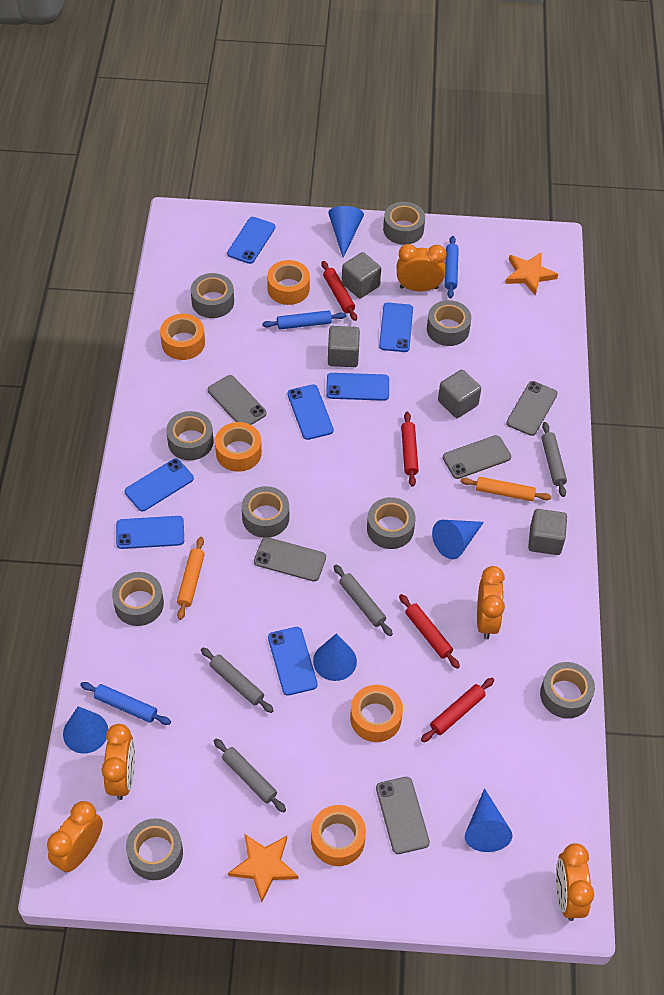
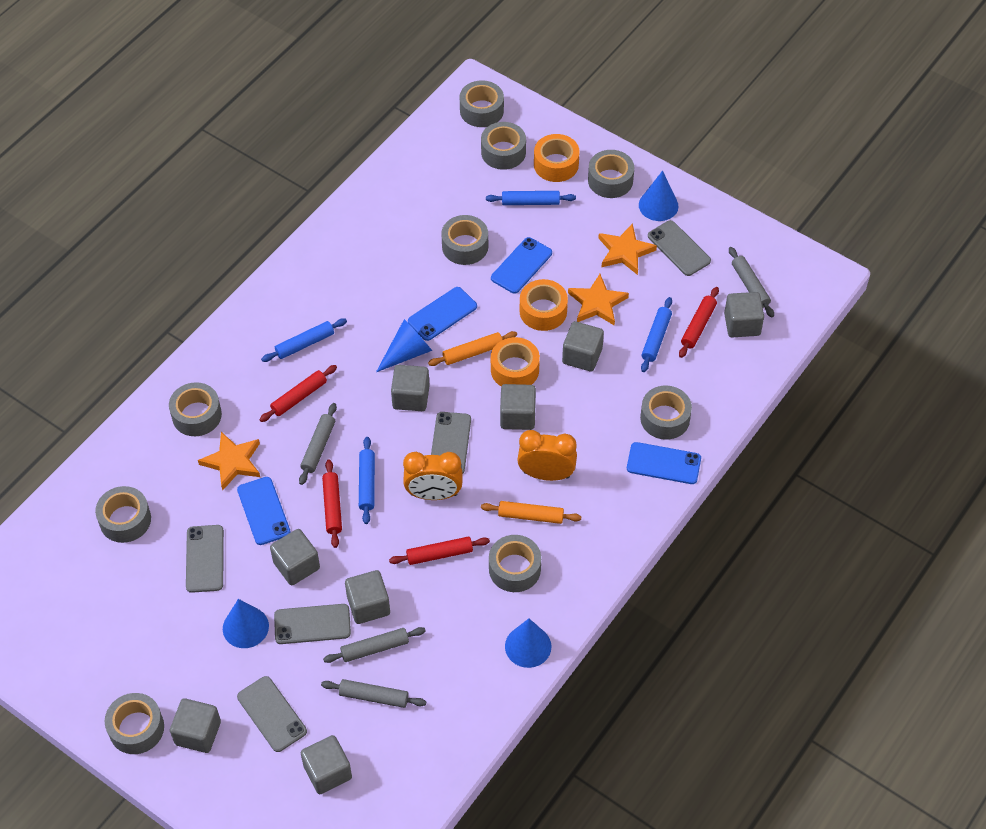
blue cone: [63,706,108,754] [313,633,357,681] [328,206,364,258] [432,520,484,559] [465,788,512,852] = 5 -> [223,599,269,648] [376,319,432,372] [505,619,551,668] [639,171,679,221] = 4
blue phone: [116,516,184,549] [125,459,194,511] [227,217,275,264] [268,627,318,696] [287,384,334,440] [326,373,389,401] [379,303,413,352] = 7 -> [237,477,291,545] [408,287,477,341] [491,237,552,294] [627,442,701,484] = 4
blue rolling pin: [80,682,171,725] [262,310,346,330] [444,236,459,298] = 3 -> [261,318,347,362] [359,437,375,524] [486,191,576,205] [641,297,672,372] = 4
grey cube: [328,326,360,367] [342,252,381,298] [438,370,481,418] [528,509,567,555] = 4 -> [170,698,221,753] [270,529,320,585] [301,735,352,794] [345,570,390,624] [391,365,430,411] [500,384,536,430] [562,321,604,372] [724,292,764,337] = 8
orange clock: [47,801,103,872] [102,724,135,800] [397,244,447,292] [477,566,505,639] [556,843,594,921] = 5 -> [403,452,463,500] [518,430,577,481] = 2
orange star: [228,834,298,902] [505,253,558,296] = 2 -> [198,432,260,491] [568,274,629,326] [598,223,657,275] = 3
orange tape: [160,314,205,360] [215,422,262,472] [267,260,310,305] [311,805,366,866] [350,685,403,742] = 5 -> [491,337,540,387] [520,279,568,331] [534,134,580,182] = 3

